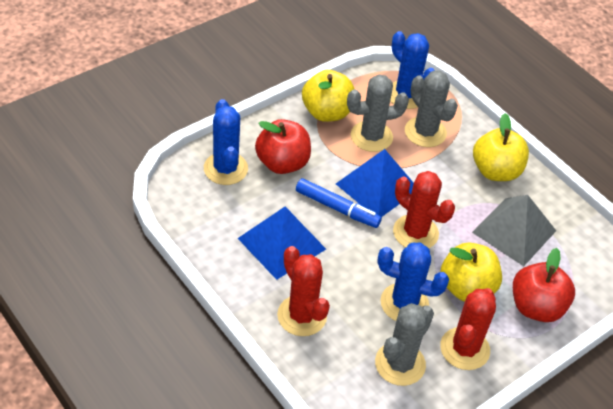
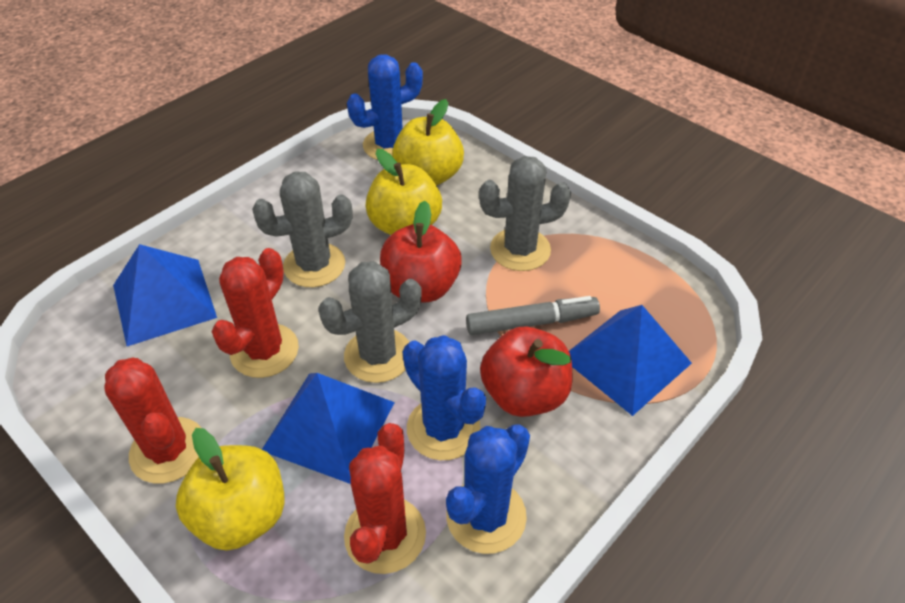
blue marker: [296,178,382,228] = 1 -> none = 0
blue pyramid: [238,207,326,280] [336,149,414,217] = 2 -> [113,244,217,346] [262,373,395,484] [569,305,692,416] = 3
grey marker: none = 0 -> [466,296,600,335] = 1
grey pyramid: [472,195,556,266] = 1 -> none = 0

